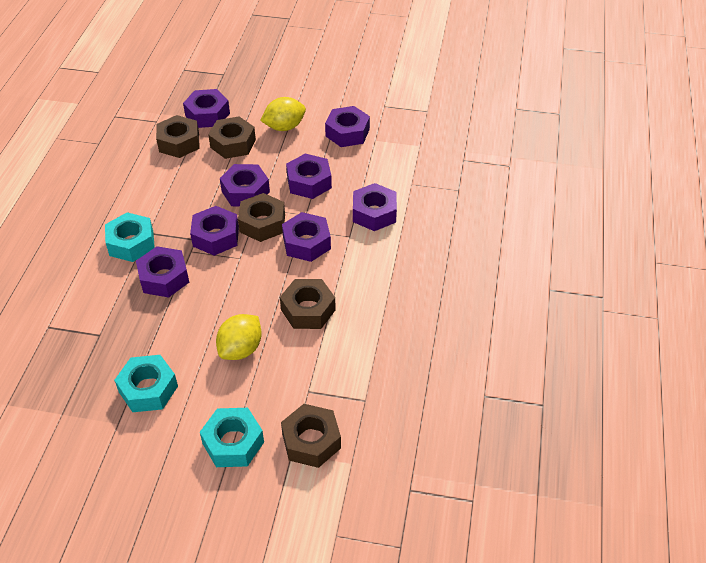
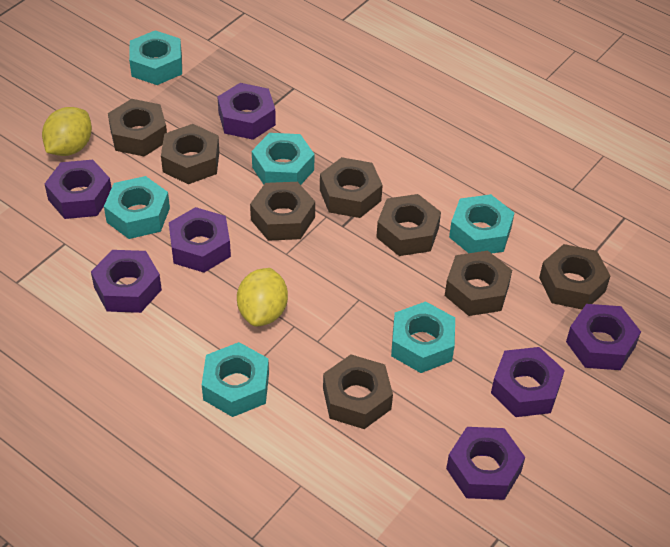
brown nut: [156,115,200,158] [208,117,256,159] [238,193,285,242] [280,279,336,329] [281,404,341,468] = 5 -> [108,99,167,157] [161,124,219,184] [250,182,315,241] [320,157,383,218] [323,355,393,429] [376,194,441,256] [445,251,512,316] [539,244,610,309] = 8
purple nut: [136,246,189,297] [183,89,230,128] [190,206,239,256] [220,164,270,206] [282,212,331,262] [286,154,332,199] [325,106,370,147] [353,183,397,231] = 8 -> [44,160,111,219] [91,250,162,313] [169,207,231,273] [218,83,276,140] [446,427,525,500] [491,347,565,417] [566,304,641,370] = 7
turquoise nut: [105,212,155,262] [114,355,178,412] [200,408,264,467] = 3 -> [104,176,170,239] [129,30,182,85] [202,342,269,417] [252,133,314,185] [391,301,455,373] [449,194,514,253] = 6

